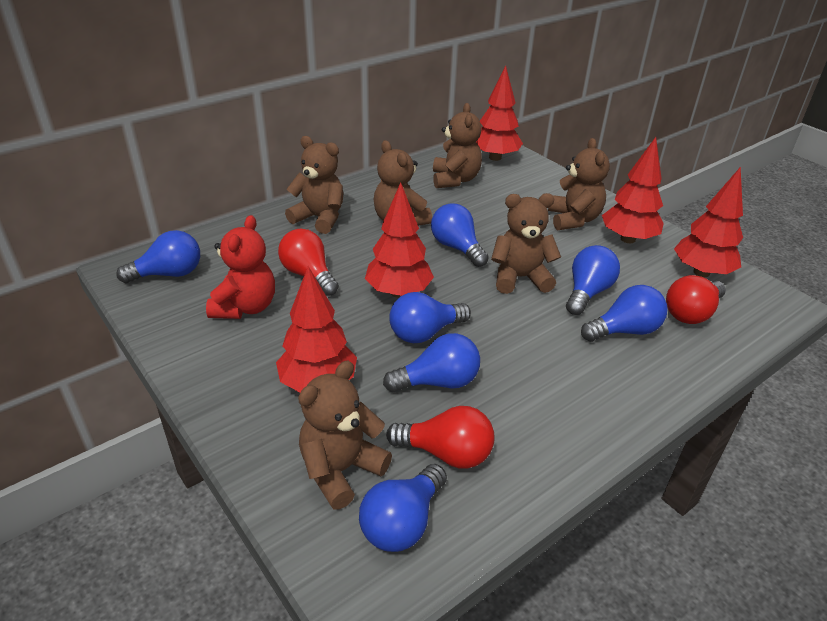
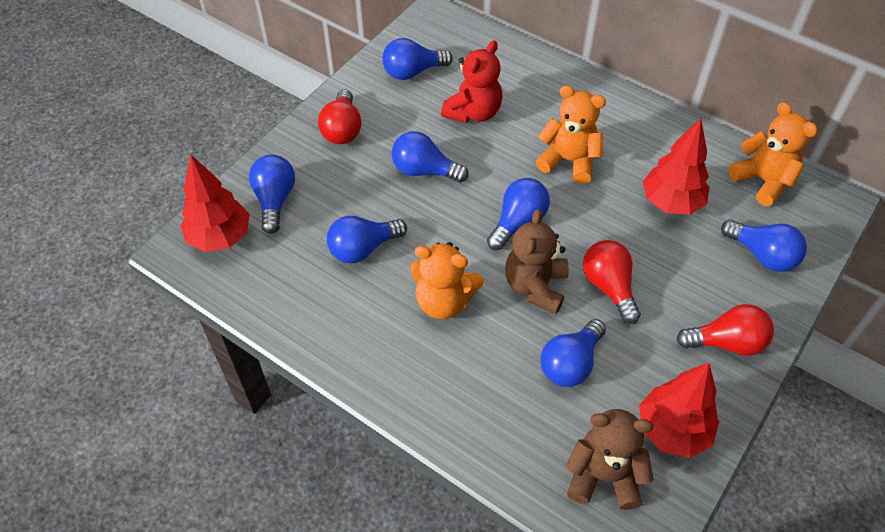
brown teddy bear: [285,136,343,234] [298,361,392,509] [373,140,432,226] [433,103,482,188] [491,193,561,294] [548,138,610,231] = 6 -> [505,209,569,314] [566,409,654,510] = 2
orange teddy bear: none = 0 -> [410,242,484,319] [536,85,606,184] [728,102,818,206] = 3
red tree: [276,266,357,392] [365,182,434,298] [476,66,523,161] [602,137,664,243] [674,167,743,277] = 5 -> [181,155,249,252] [639,363,719,458] [643,118,709,215] = 3

